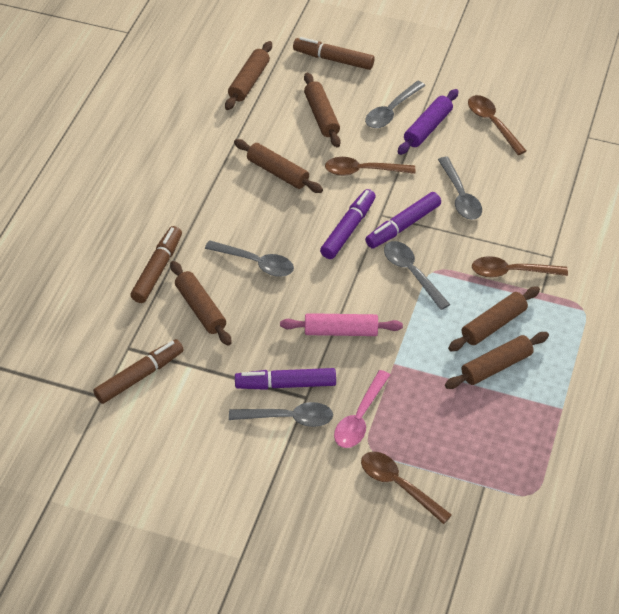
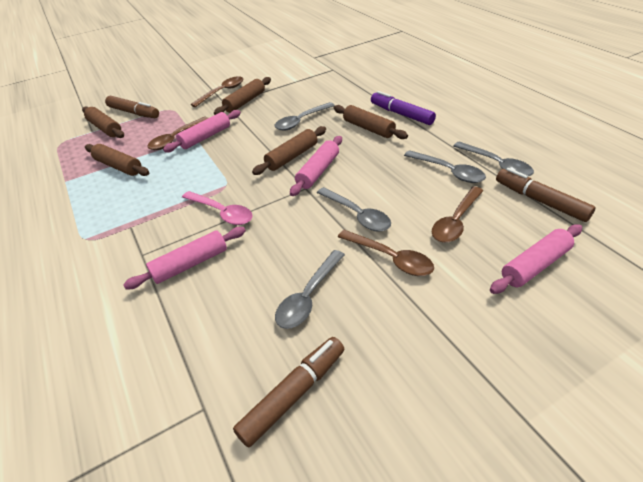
brown rolling pin: [170,261,232,346] [225,41,272,110] [234,139,323,193] [304,72,341,147] [445,332,549,389] [448,286,540,351] = 6 -> [82,106,124,138] [85,144,149,176] [214,77,271,115] [252,126,326,175] [334,105,408,139] = 5
pink rolling pin: [280,313,403,336] = 1 -> [123,227,246,290] [163,110,241,152] [290,136,342,196] [490,224,582,294] = 4
purple marker: [235,368,336,390] [320,189,376,259] [365,192,441,249] = 3 -> [371,91,436,125] = 1
purple rolling pin: [398,89,458,155] = 1 -> none = 0

